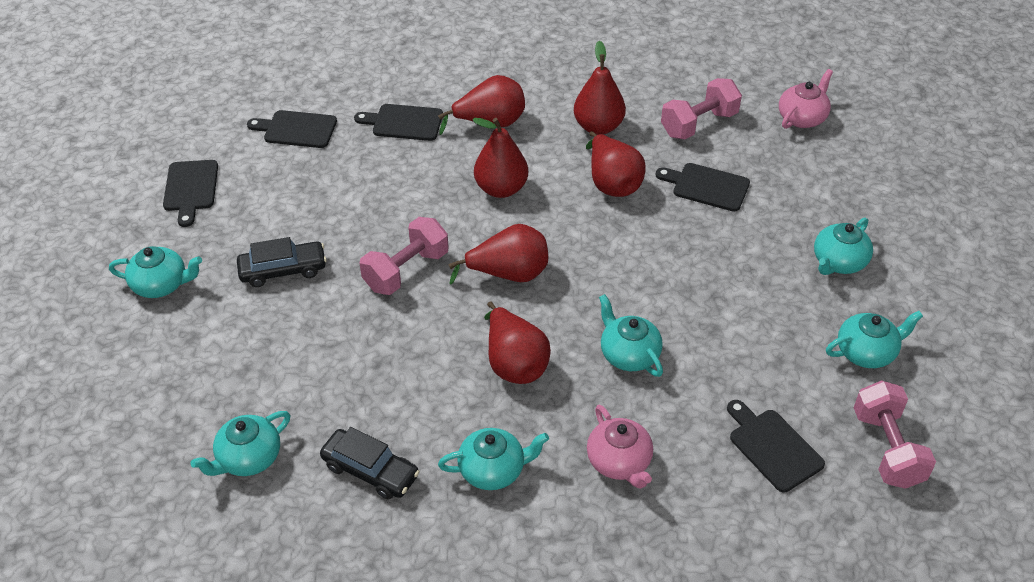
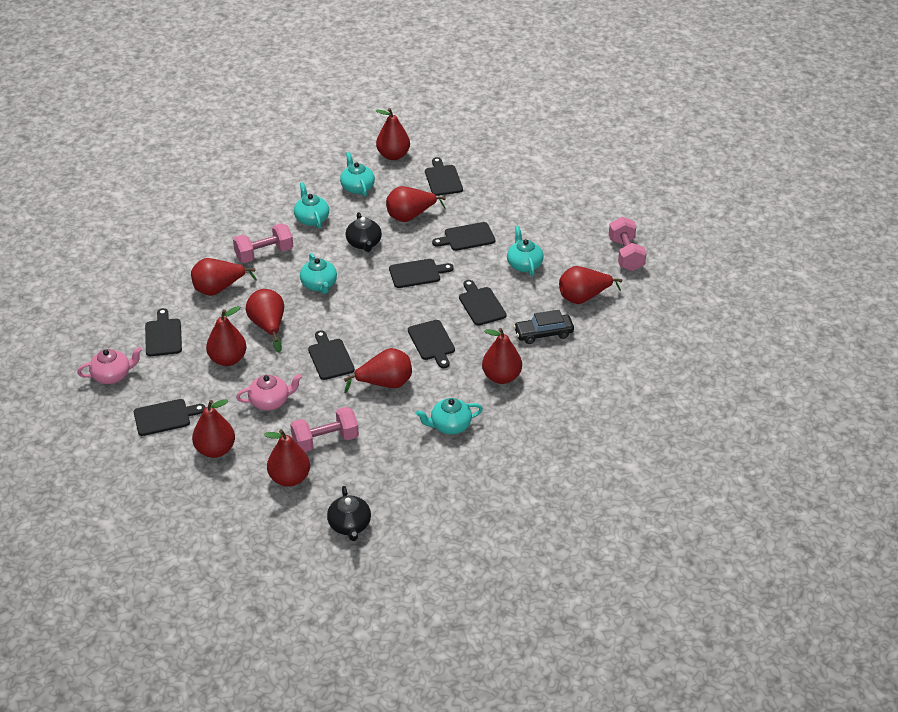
black car: [237,237,327,287] [320,427,420,499] = 2 -> [513,310,574,344] = 1
black cutting board: [163,160,218,227] [247,110,337,148] [354,104,443,141] [655,163,750,212] [727,400,825,492] = 5 -> [134,399,206,436] [145,308,182,356] [308,330,355,380] [389,259,454,288] [408,320,455,368] [425,157,463,196] [432,222,495,251] [459,280,507,326] = 8
black teapot: none = 0 -> [327,486,371,541] [346,212,382,252] = 2
red pear: [438,75,525,135] [449,224,548,285] [472,118,528,198] [484,302,551,384] [574,41,626,135] [586,131,646,197] = 6 -> [191,258,257,296] [192,399,235,458] [206,306,247,366] [246,289,284,353] [264,429,310,487] [344,348,412,393] [376,108,410,160] [386,186,446,222] [482,328,522,384] [559,266,622,304] = 10
turquoise teapot: [109,246,202,298] [190,411,290,476] [438,428,549,490] [599,294,663,377] [814,218,873,275] [826,311,923,368] = 6 -> [294,182,329,228] [300,253,337,294] [340,152,375,196] [416,398,483,434] [507,226,544,276] = 5

